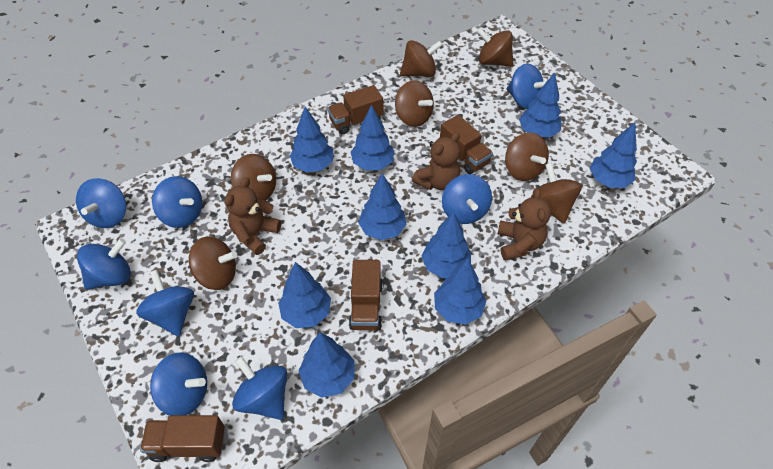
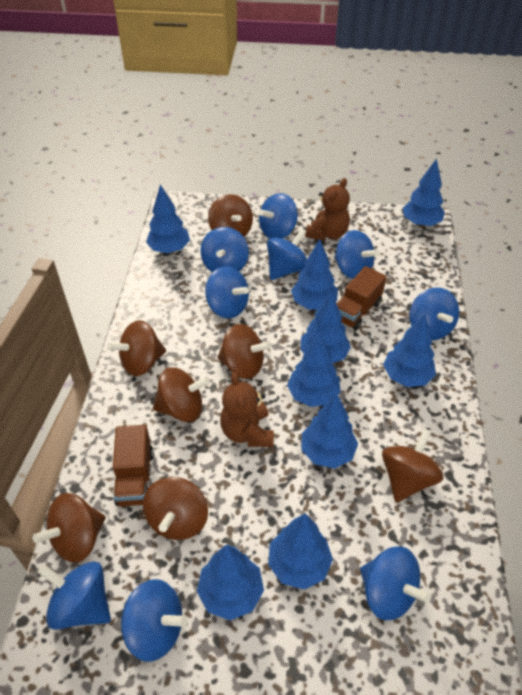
blue spinning top: [76,178,126,228] [77,238,131,290] [136,270,194,337] [150,352,207,415] [152,176,202,228] [232,356,287,420] [442,174,492,224] [507,64,547,109] = 8 -> [38,561,111,630] [121,579,188,662] [201,227,249,273] [205,267,249,318] [259,193,298,239] [267,228,307,280] [335,230,379,279] [360,546,431,620] [410,287,459,340] = 9
brown teddy bear: [225,177,281,255] [412,132,460,190] [498,188,551,261] = 3 -> [220,372,274,447] [305,178,350,241] = 2
brown truck: [140,415,225,462] [328,85,383,134] [349,260,383,330] [440,115,493,174] = 4 -> [113,425,154,506] [337,266,386,330] = 2

